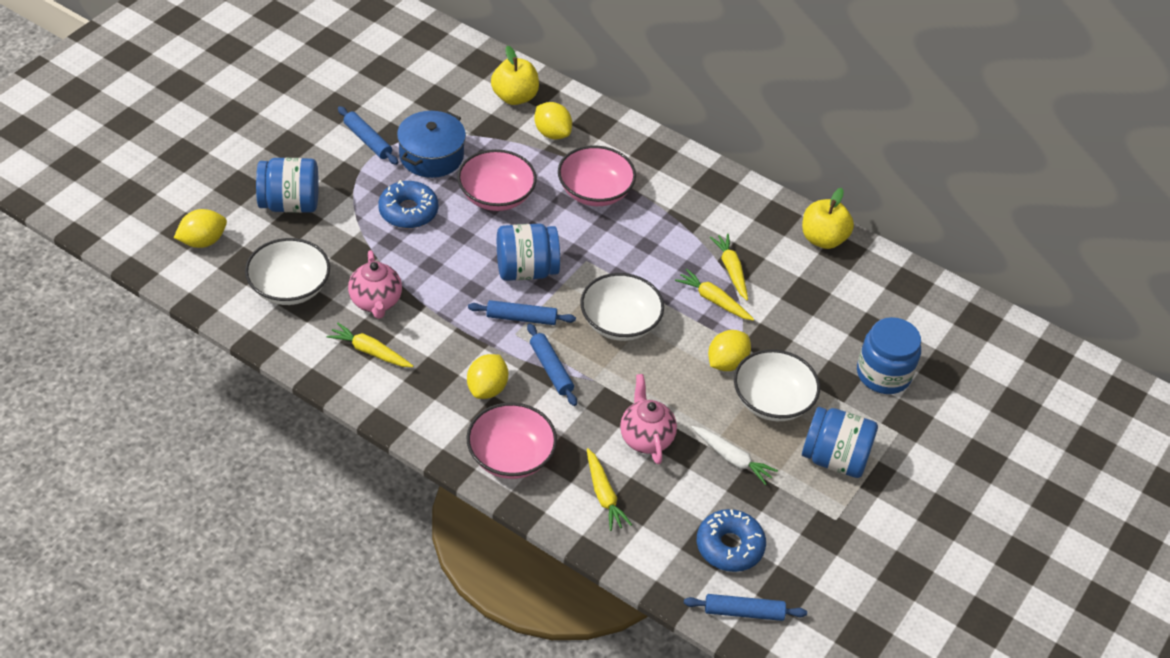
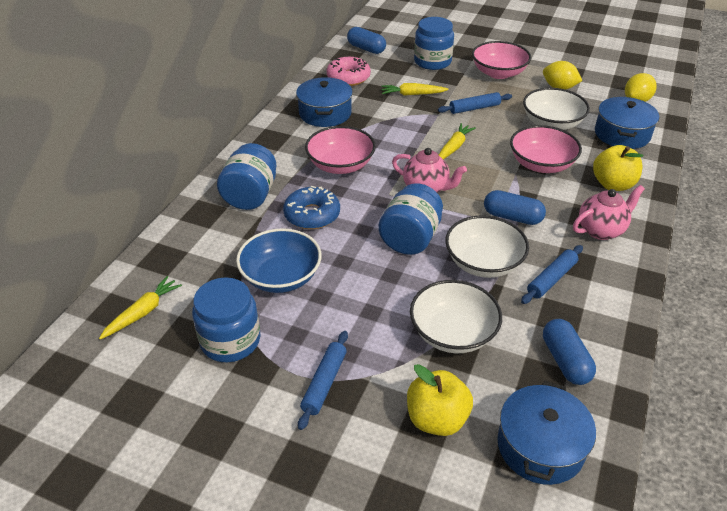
blue bowl: none = 0 -> [236,228,322,293] = 1
blue capsule: none = 0 -> [347,27,386,54] [484,190,546,225] [543,319,596,385] = 3
blue donut: [378,180,438,228] [697,509,766,572] = 2 -> [283,186,340,229] = 1
blue pot: [397,111,466,178] = 1 -> [296,77,353,127] [497,381,596,485] [595,97,659,149] = 3
blue rolling pin: [338,106,398,165] [468,300,576,325] [527,323,577,406] [684,594,807,621] = 4 -> [298,331,348,430] [438,92,512,114] [521,245,583,304] = 3
pink donut: none = 0 -> [327,57,371,86] = 1
white carrot: [691,426,778,485] = 1 -> none = 0
yellow carrot: [327,323,413,367] [587,448,632,531] [675,269,754,321] [709,234,748,300] = 4 -> [99,276,182,340] [381,83,449,96] [439,123,476,160] = 3
yellow lemon: [174,209,227,248] [467,354,508,399] [534,102,572,140] [708,330,751,371] = 4 -> [543,61,582,90] [625,73,657,102] = 2

